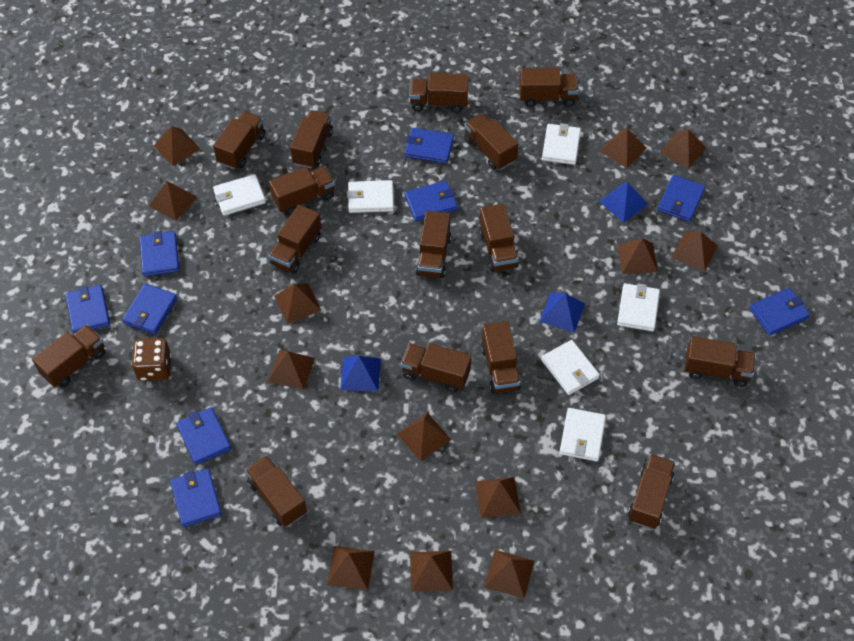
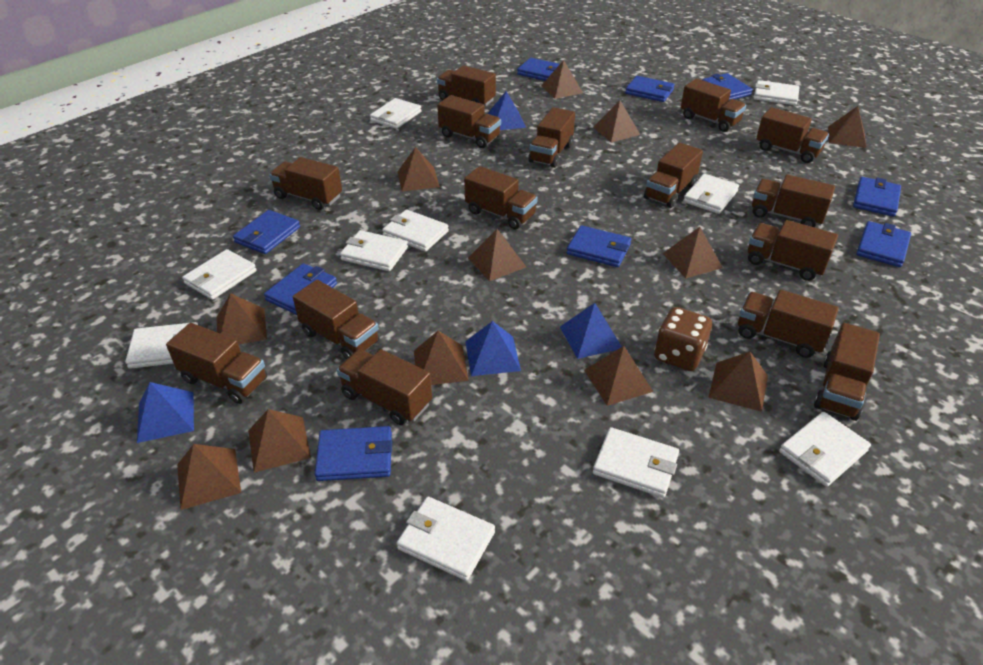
blue pyramid: [340,356,381,392] [539,293,585,333] [599,182,648,223] = 3 -> [137,382,194,443] [465,321,521,376] [487,91,526,130] [560,303,622,359] = 4
brown pyramid: [149,181,197,221] [154,126,200,166] [268,350,315,390] [274,283,321,324] [327,546,375,590] [397,412,451,461] [410,551,453,592] [475,477,521,518] [484,550,534,599] [600,128,647,168] [617,238,658,274] [660,129,706,169] [672,232,718,272] = 13 -> [177,444,241,510] [217,293,267,345] [248,409,311,473] [397,147,440,191] [414,331,469,385] [468,229,526,281] [541,60,583,99] [584,346,653,406] [593,101,640,142] [662,227,723,278] [708,351,768,412] [828,106,866,148] = 12
white wallet: [213,174,266,216] [347,180,394,213] [541,340,600,395] [542,123,581,165] [559,408,606,462] [617,283,660,331] = 6 -> [125,322,198,369] [182,249,257,300] [340,230,408,271] [370,98,422,129] [382,210,449,252] [397,497,495,581] [593,427,679,498] [683,174,739,214] [754,80,799,105] [779,412,871,487] = 10

